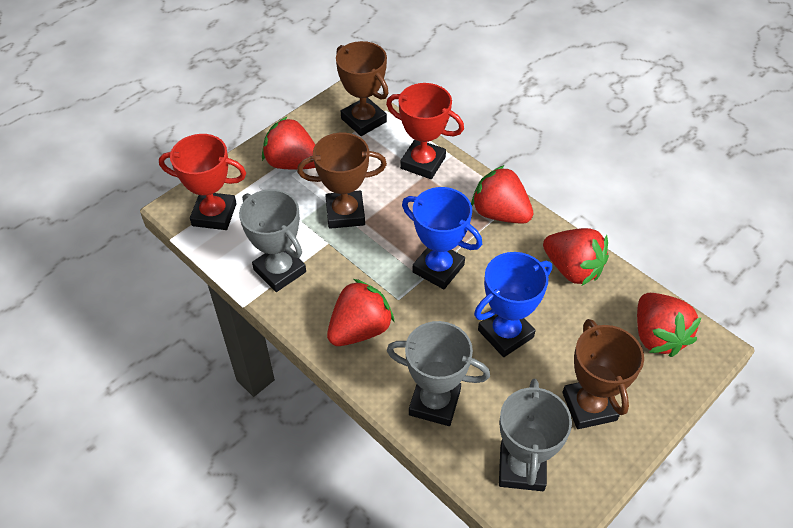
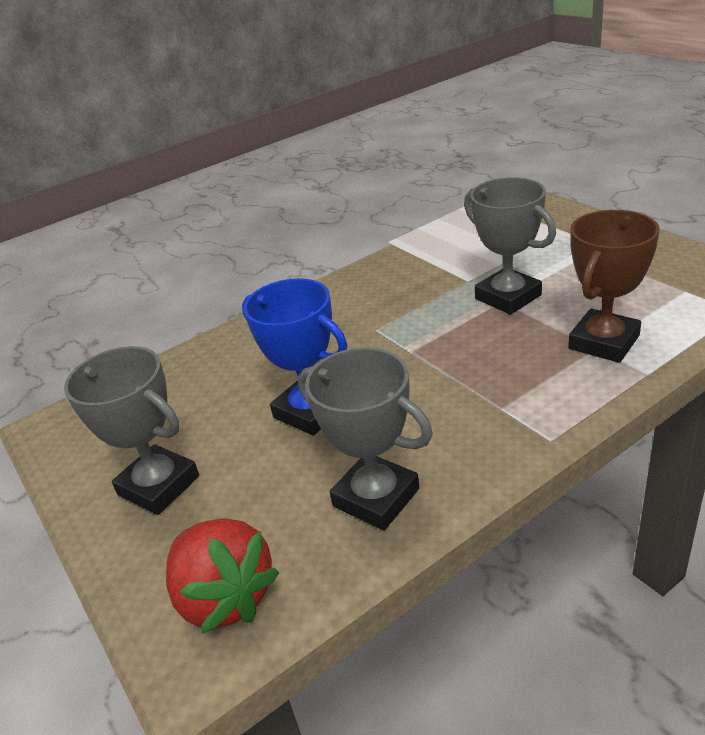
blue trophy: [402,187,482,289] [474,252,552,357] = 2 -> [242,278,347,436] = 1
brown trophy: [297,133,387,229] [336,41,389,136] [562,319,644,429] = 3 -> [568,210,660,363] = 1
red strawberry: [262,117,315,170] [327,279,394,346] [471,165,533,224] [543,228,609,286] [637,293,702,357] = 5 -> [166,518,280,634] = 1
red trophy: [159,134,246,230] [386,83,464,179] = 2 -> none = 0

